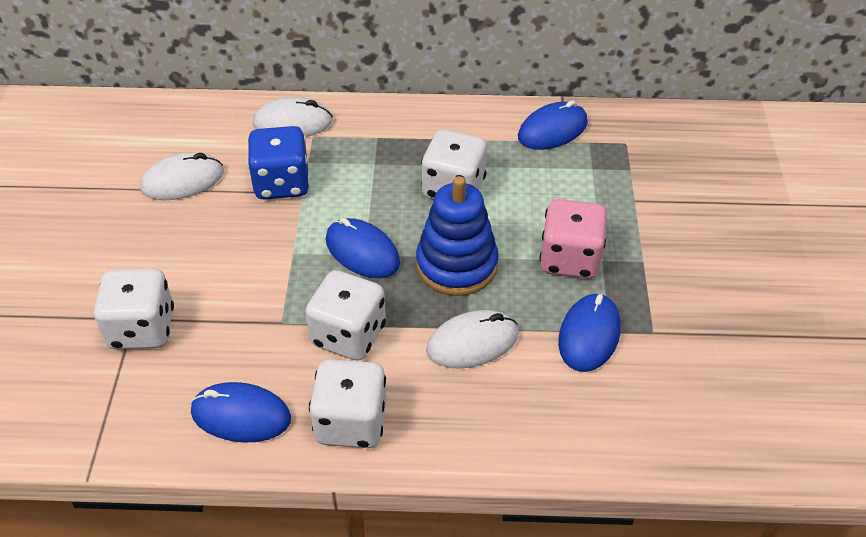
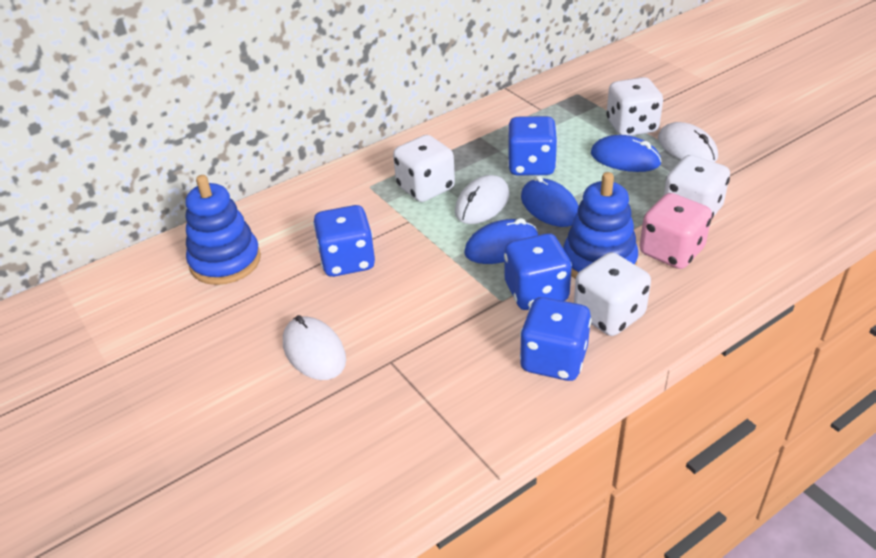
blue dice: [247,126,310,199] = 1 -> [313,205,375,277] [504,233,572,310] [508,116,558,175] [519,297,591,381] = 4
blue mouse: [191,382,291,443] [326,218,400,278] [518,100,588,150] [558,294,621,372] = 4 -> [464,218,538,264] [521,176,579,227] [591,135,662,172] = 3
blue stacking toy: [416,176,499,296] = 1 -> [185,175,261,285] [563,172,638,279] = 2

